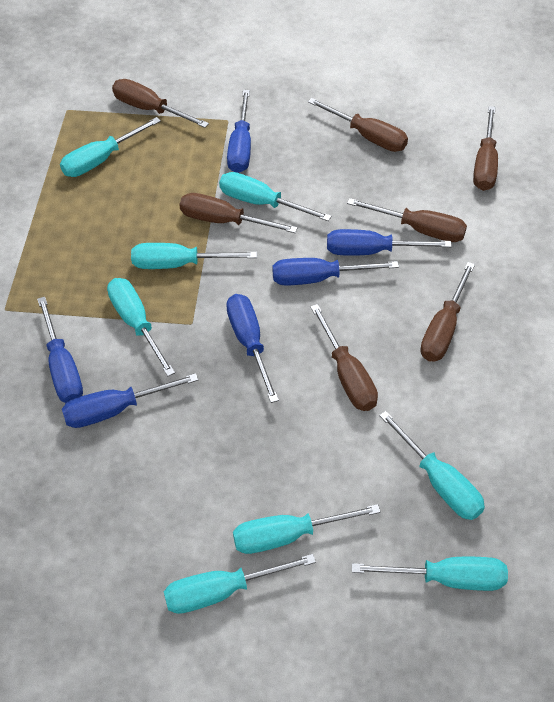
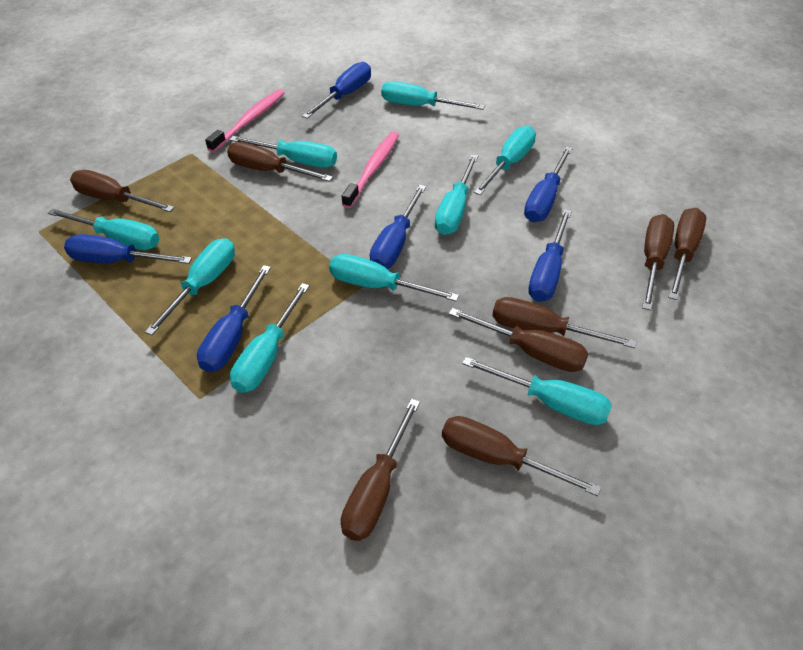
brown screwdriver: [112,79,209,128] [179,193,298,233] [308,98,408,152] [310,304,378,411] [347,198,467,242] [420,262,475,361] [473,106,498,191] = 7 -> [70,170,175,212] [227,142,333,182] [341,399,420,541] [442,416,601,496] [449,308,588,372] [492,297,637,348] [642,214,674,310] [668,208,706,300] = 8
pink toothbrush: none = 0 -> [205,89,285,152] [342,131,399,208] = 2
turquoise screwdriver: [60,117,161,177] [107,278,175,376] [131,243,257,269] [164,554,316,614] [219,172,332,221] [233,504,381,554] [352,557,508,591] [379,411,485,520] = 8 -> [48,208,159,250] [145,238,235,335] [230,136,337,168] [230,283,310,393] [329,254,459,302] [381,81,485,110] [435,154,478,235] [462,357,612,425] [474,126,536,195] = 9

